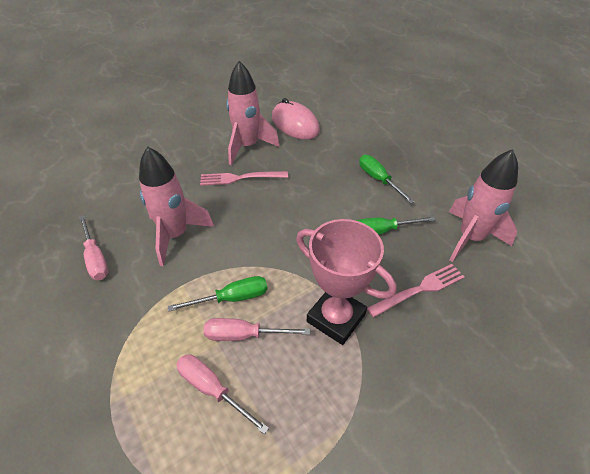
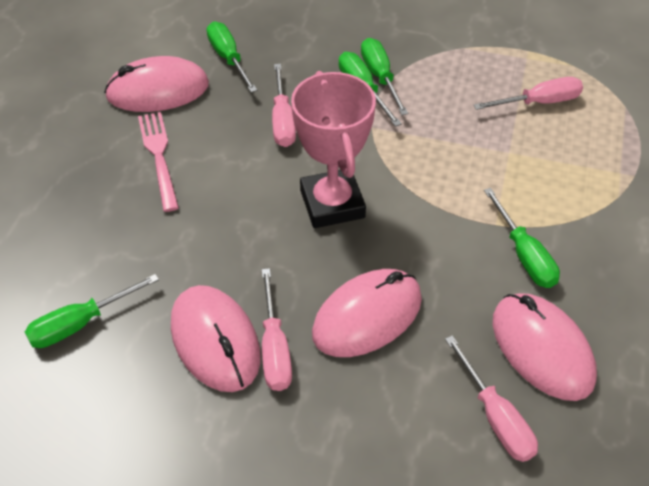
green screwdriver: [168,276,268,312] [356,216,436,235] [359,155,415,203] = 3 -> [25,274,159,348] [207,22,257,93] [339,52,402,127] [361,38,408,115] [484,188,560,288] = 5
pink fork: [200,171,288,186] [367,264,465,317] = 2 -> [138,112,179,212] = 1
pink mouse: [272,98,320,140] = 1 -> [104,56,209,112] [171,285,261,392] [312,269,422,357] [493,293,597,401] = 4
pink rocket: [139,147,214,266] [226,61,280,165] [449,149,518,262] = 3 -> none = 0
pink screwdriver: [79,215,108,280] [176,354,269,434] [203,318,310,341] = 3 -> [262,268,292,391] [272,64,296,147] [445,335,538,462] [474,77,583,110] = 4

